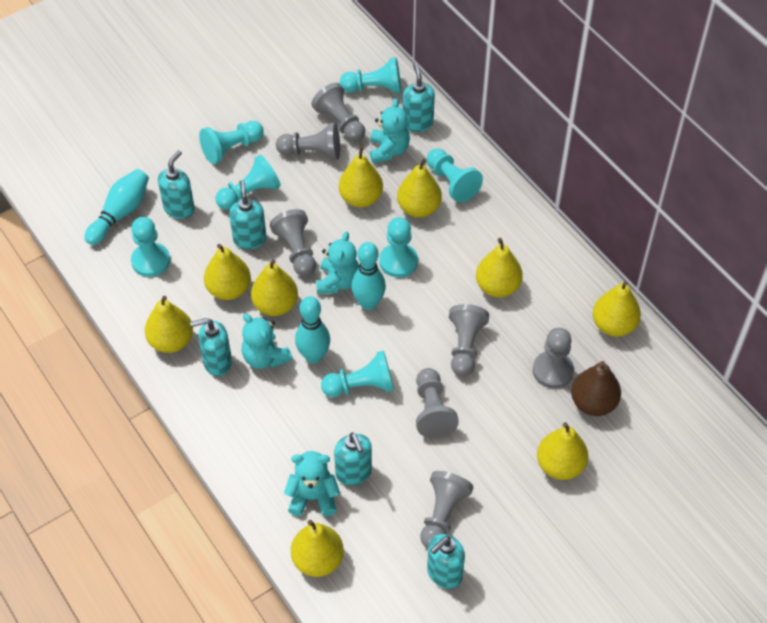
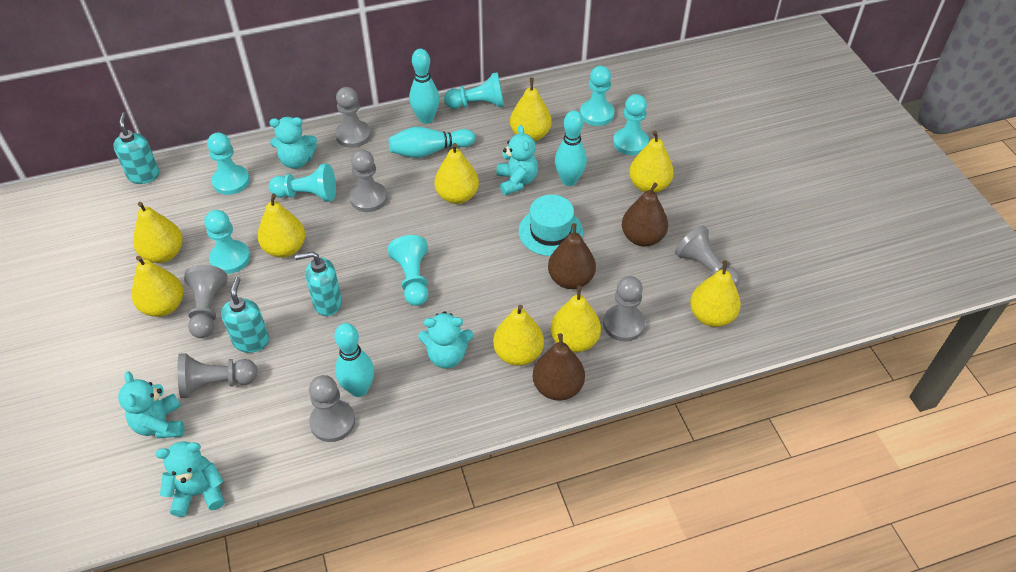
brown pear: [571,361,621,416] = 1 -> [533,333,585,401] [548,223,596,289] [622,183,668,247] = 3
turquoise bowling pin: [84,169,149,245] [295,296,330,363] [351,242,386,310] = 3 -> [334,323,374,397] [389,127,475,158] [409,49,440,124] [555,110,587,186] = 4
turquoise hat: none = 0 -> [519,195,583,256] = 1
turquoise soap dispenser: [158,150,195,219] [190,318,232,376] [229,180,266,250] [334,432,372,486] [403,64,435,132] [427,534,465,589] = 6 -> [113,112,160,184] [221,277,269,353] [295,251,342,316] = 3
turquoise teddy bear: [242,313,293,369] [284,451,340,516] [316,232,359,294] [370,98,410,163] = 4 -> [118,371,184,438] [156,442,225,517] [269,117,317,169] [418,311,473,369] [497,125,538,195] = 5

